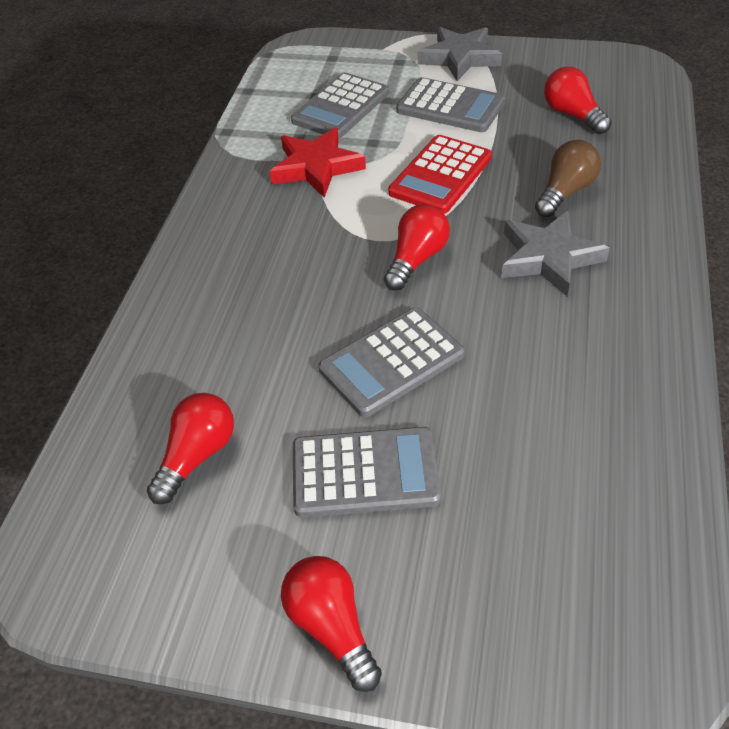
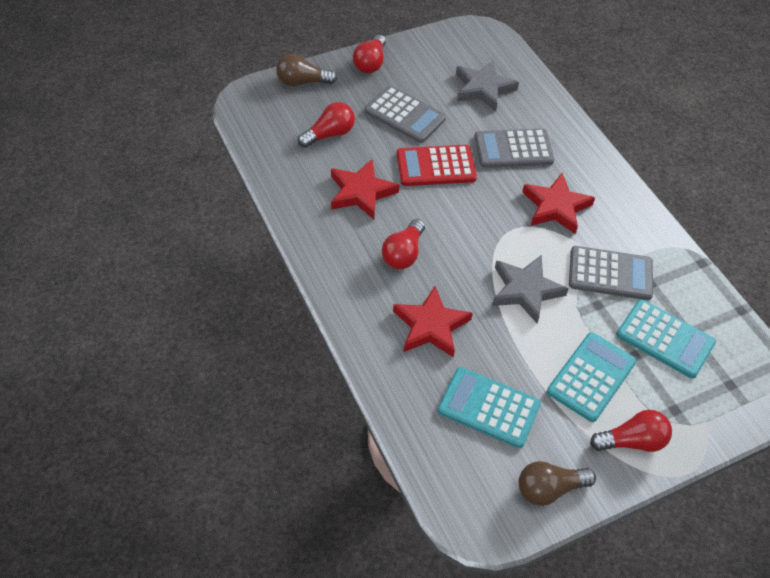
brown light bulb: [535,140,601,217] = 1 -> [276,54,337,86] [519,461,596,506] = 2
grey calculator: [291,72,389,139] [293,427,441,517] [318,308,464,417] [396,77,505,132] = 4 -> [365,86,446,143] [475,128,554,168] [569,246,653,300] = 3
red star: [270,127,366,198] = 1 -> [331,159,399,219] [393,286,473,357] [522,173,595,234] = 3
turquoise calculator: none = 0 -> [438,367,541,448] [547,332,636,422] [617,299,716,378] = 3

